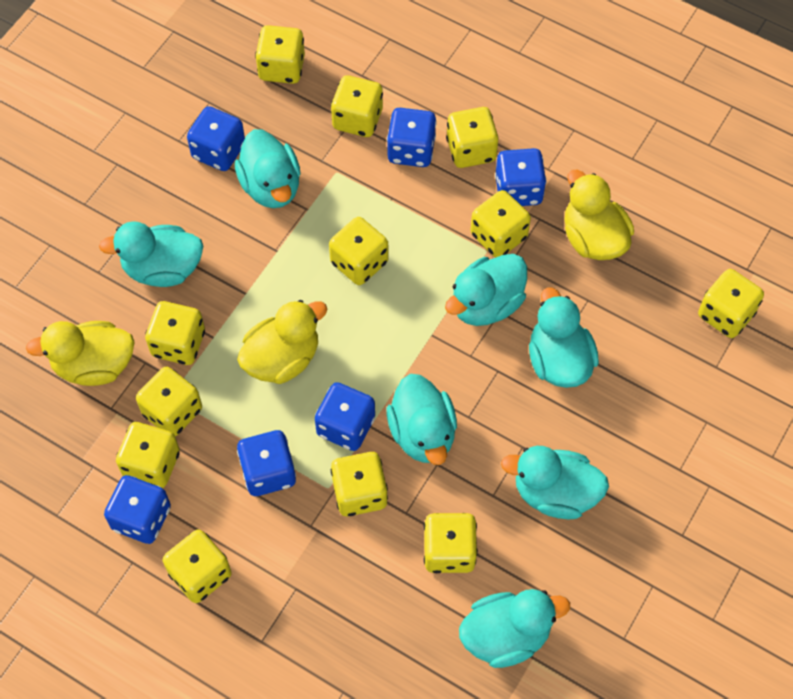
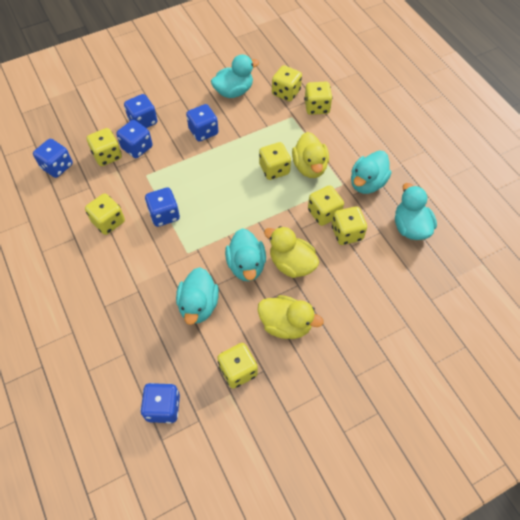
turquoise duck: [99,221,204,287] [235,129,301,208] [386,374,457,465] [445,254,527,326] [459,589,570,668] [501,446,609,519] [529,287,599,388] = 7 -> [176,267,219,325] [211,54,259,98] [225,228,266,281] [351,150,392,194] [395,183,437,240] = 5
yellow dice: [116,422,180,488] [136,367,202,436] [145,301,205,365] [163,530,232,603] [255,25,305,84] [329,217,389,285] [331,75,383,137] [331,452,388,516] [424,513,478,573] [446,107,498,168] [470,190,531,258] [698,269,764,338] = 12 -> [85,193,125,235] [87,128,122,166] [217,343,258,389] [259,142,291,180] [272,65,302,102] [304,82,332,115] [308,185,344,226] [332,206,367,245] = 8

